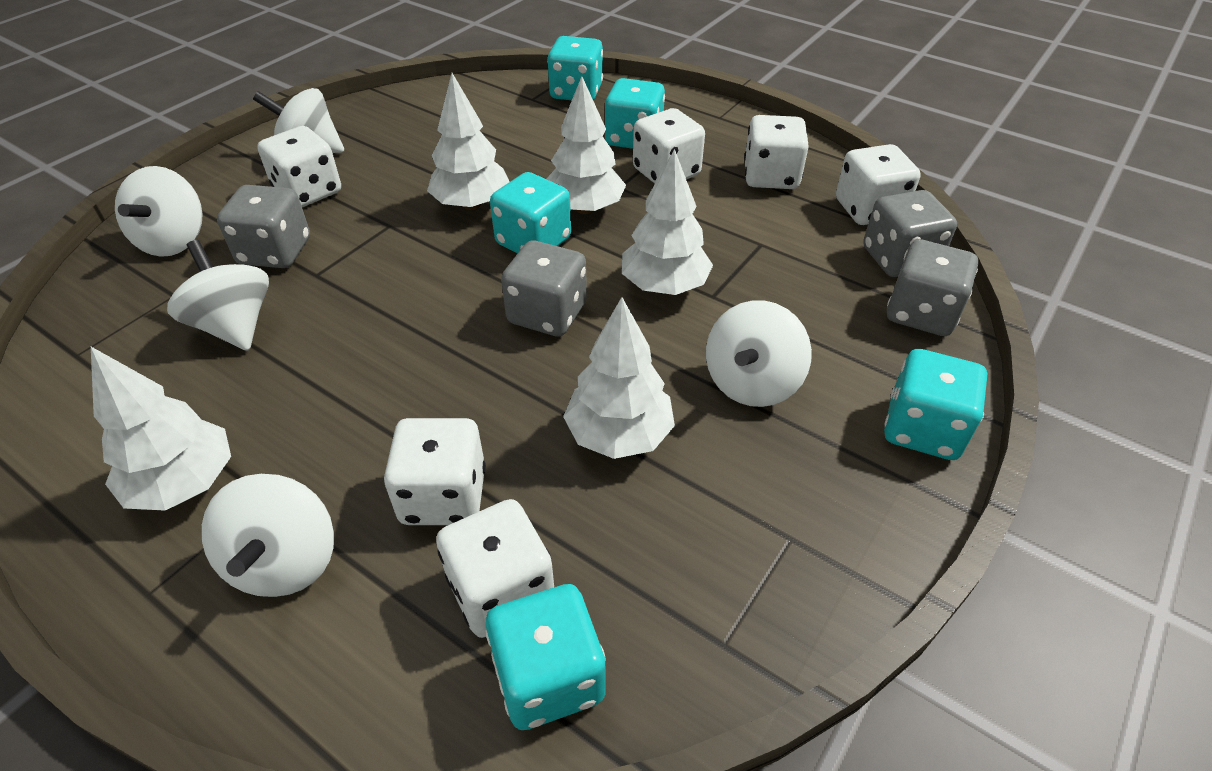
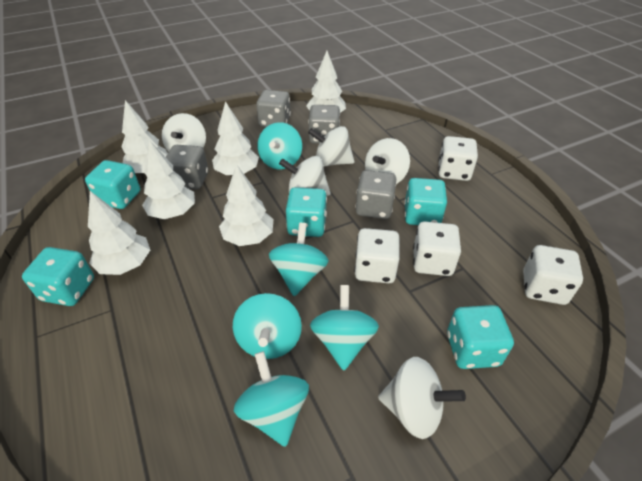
turquoise spinning top: none = 0 -> [233,293,302,359] [234,351,309,447] [257,122,302,169] [269,223,329,296] [310,285,379,370] = 5
white dice: [257,126,341,207] [384,418,486,525] [436,499,554,638] [633,108,705,183] [744,115,809,189] [836,144,921,225] = 6 -> [354,228,400,283] [413,221,461,276] [438,136,478,181] [523,245,583,305] = 4
white tree: [91,347,231,511] [427,73,510,210] [546,76,626,214] [563,297,675,459] [622,149,713,295] = 5 -> [88,191,150,275] [121,100,168,173] [142,140,195,219] [212,101,259,175] [219,164,273,246] [306,51,346,113] = 6

